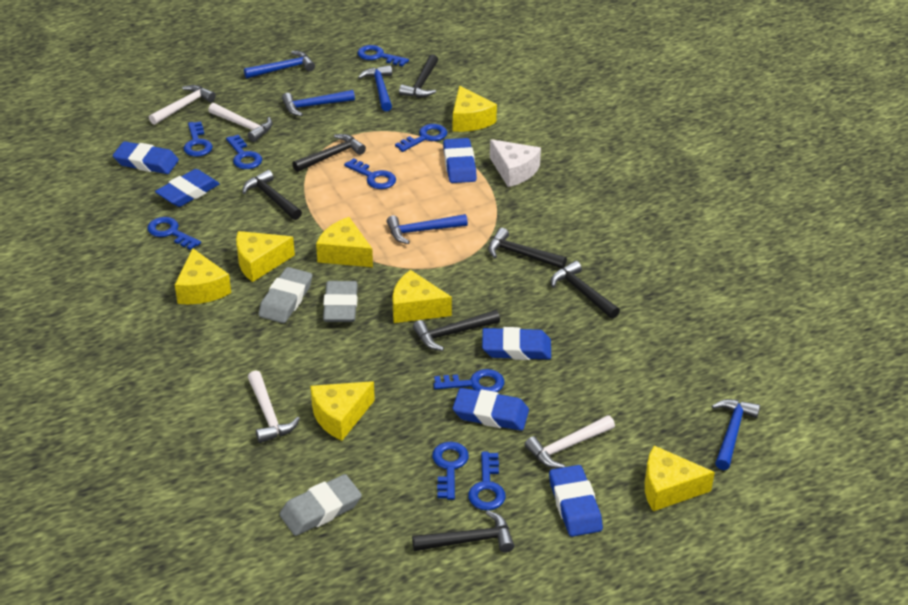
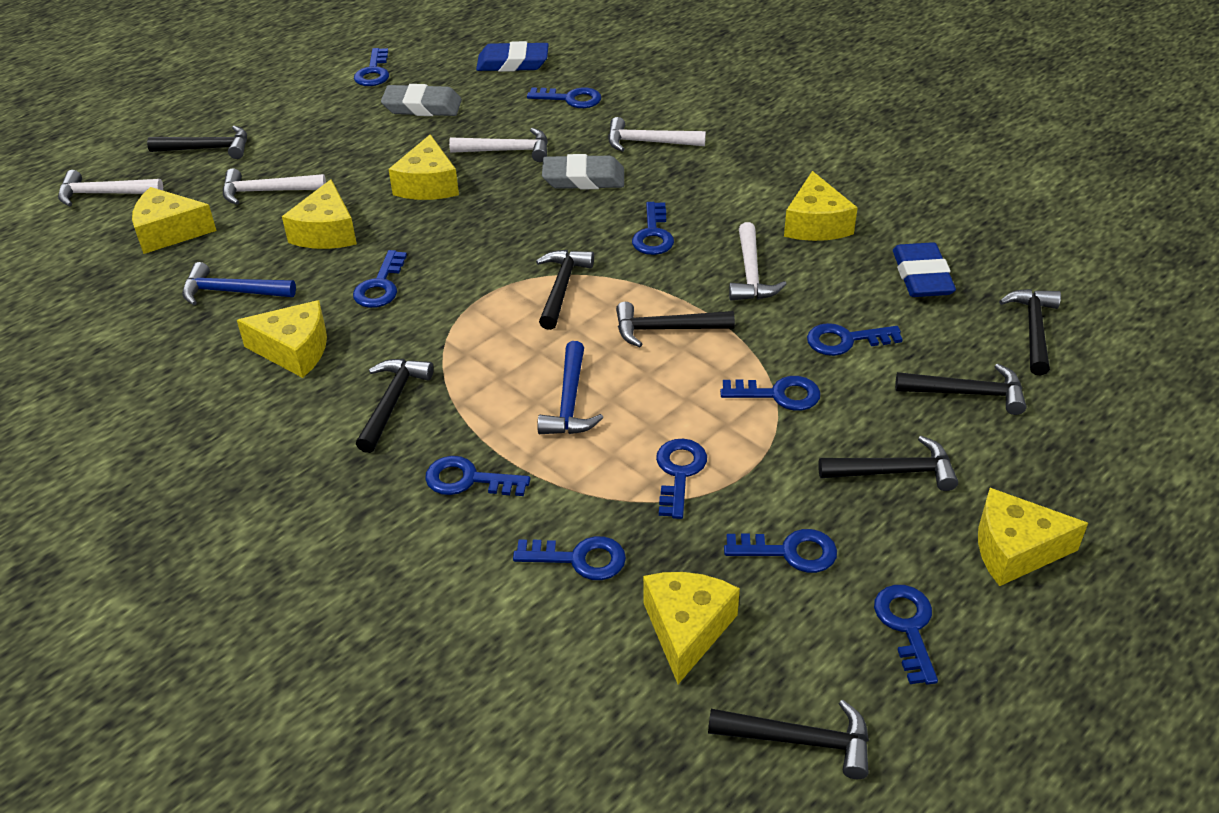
black hammer: [242,170,302,220] [293,134,366,172] [399,54,438,97] [412,510,514,553] [413,310,500,351] [488,228,567,269] [551,261,620,319] = 7 -> [147,126,247,159] [356,359,434,453] [536,250,594,330] [616,302,735,347] [708,700,869,779] [818,436,958,491] [895,363,1026,415] [999,289,1061,376] = 8
blue eraser: [113,141,179,174] [155,169,220,207] [443,138,477,183] [453,388,529,431] [482,327,551,360] [549,465,603,537] = 6 -> [476,41,549,72] [893,242,956,297] = 2
blue hammer: [244,51,315,79] [282,90,355,116] [358,65,392,111] [386,214,468,244] [712,399,760,470] = 5 -> [182,262,296,305] [537,341,603,434] = 2
blue key: [147,217,201,250] [183,121,213,157] [226,135,262,169] [344,158,396,189] [357,45,409,66] [395,124,447,152] [432,442,469,500] [433,369,504,392] [468,452,506,511] = 9 -> [353,250,407,308] [354,48,389,86] [425,456,530,496] [513,536,626,580] [527,87,601,108] [632,202,674,255] [656,439,707,519] [720,376,821,411] [724,529,837,573] [807,323,903,356] [874,585,938,685] = 11
grey eraser: [258,267,312,323] [279,474,362,536] [323,281,358,322] = 3 -> [381,84,462,116] [542,154,624,189] = 2
white cheese: [490,139,541,187] = 1 -> none = 0
white hammer: [149,85,216,125] [208,103,272,142] [248,371,300,443] [525,415,615,469] = 4 -> [58,170,163,206] [223,168,326,205] [449,128,548,162] [608,117,706,152] [729,222,787,300] = 5

